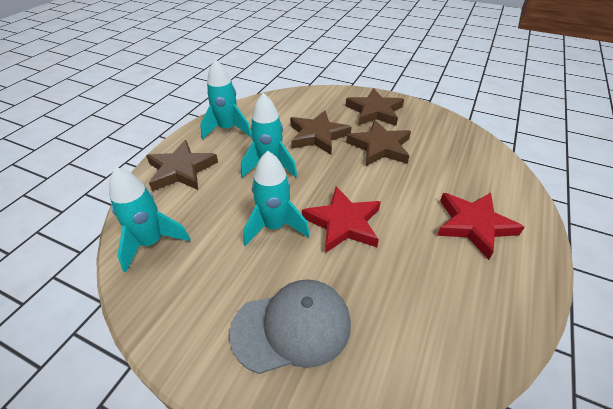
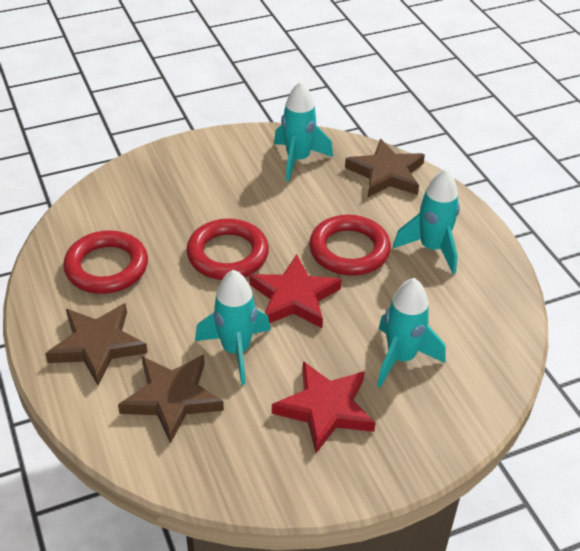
brown star: [146,140,218,191] [290,110,352,155] [346,88,404,126] [346,120,411,166] = 4 -> [45,303,148,386] [118,355,224,444] [345,139,425,197] = 3
grey cap: [230,280,351,374] = 1 -> none = 0
red ring: none = 0 -> [63,230,148,294] [186,219,269,280] [309,215,391,276] = 3

